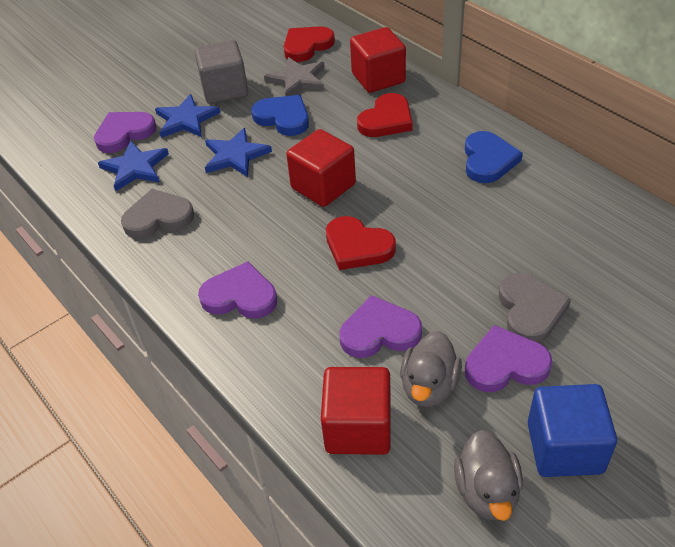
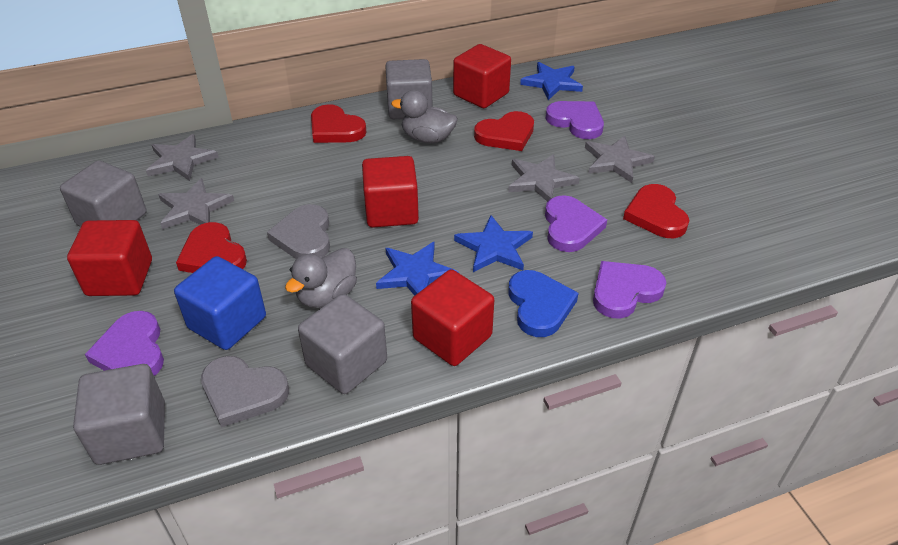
blue heart: [251,95,309,136] [465,131,523,183] = 2 -> [508,270,578,337] = 1
grey cube: [194,40,248,104] = 1 -> [60,160,147,227] [73,364,165,465] [298,294,387,394] [385,59,432,119] = 4
grey star: [264,57,325,96] = 1 -> [146,134,219,181] [158,178,234,229] [508,154,580,202] [585,135,655,183] = 4
red cube: [286,129,356,207] [321,367,391,455] [350,27,406,93] = 3 -> [67,220,152,296] [362,156,419,228] [411,270,494,366] [453,44,511,108] = 4
red heart: [284,26,335,62] [326,216,396,270] [357,93,413,137] = 3 -> [176,222,247,273] [311,104,366,143] [474,111,534,151] [623,184,689,238] = 4

